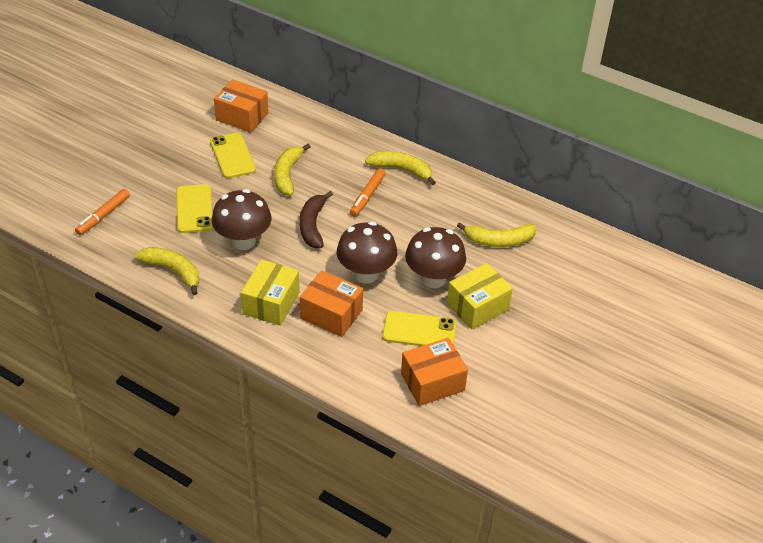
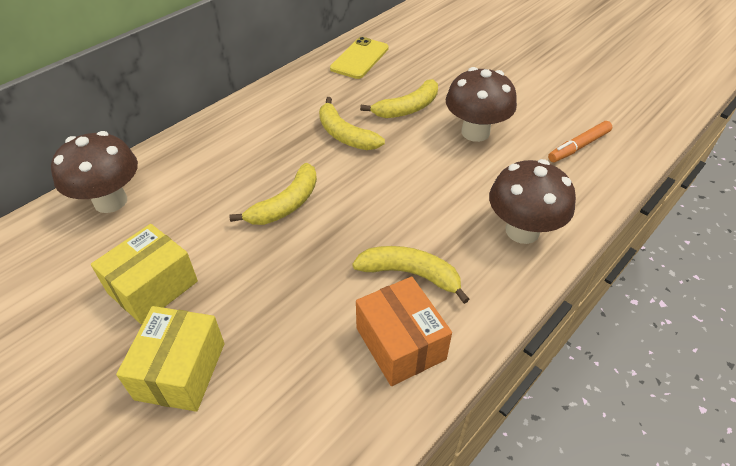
brown banana: [300,191,333,248] = 1 -> none = 0
orange box: [214,79,269,133] [300,270,363,337] [401,338,468,406] = 3 -> [356,276,452,386] = 1
orange marker: [75,189,130,235] [350,169,386,217] = 2 -> [548,121,612,162] = 1
yellow phone: [176,184,213,233] [210,133,256,178] [382,311,457,346] = 3 -> [330,37,389,79] = 1

